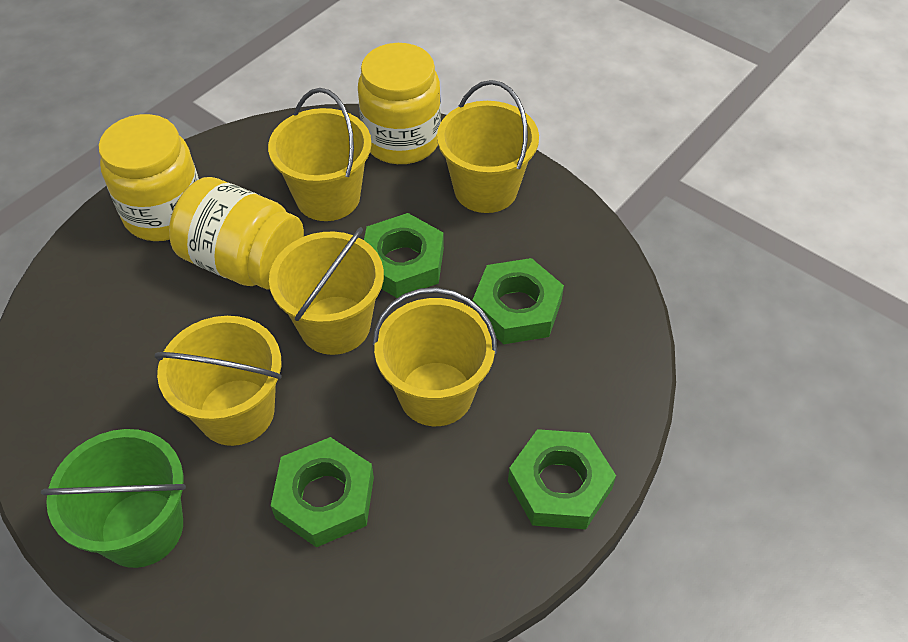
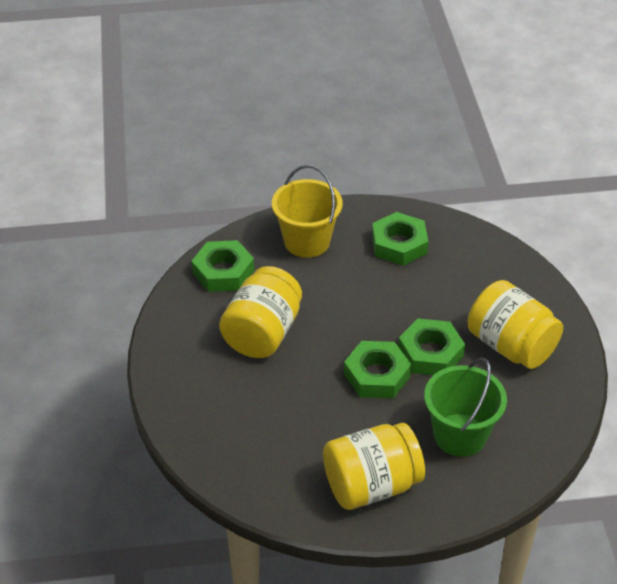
yellow bucket: [155,316,282,446] [268,88,372,221] [269,227,384,355] [373,287,497,426] [437,80,539,213] = 5 -> [272,165,343,258] = 1

